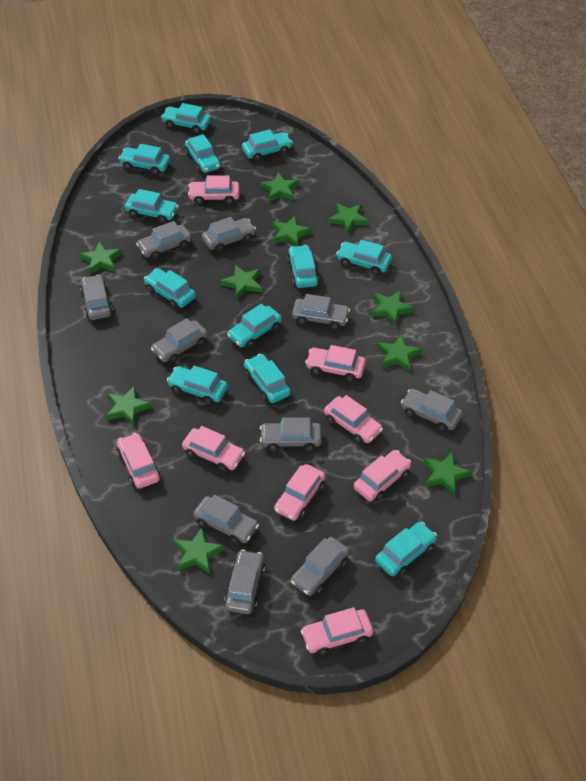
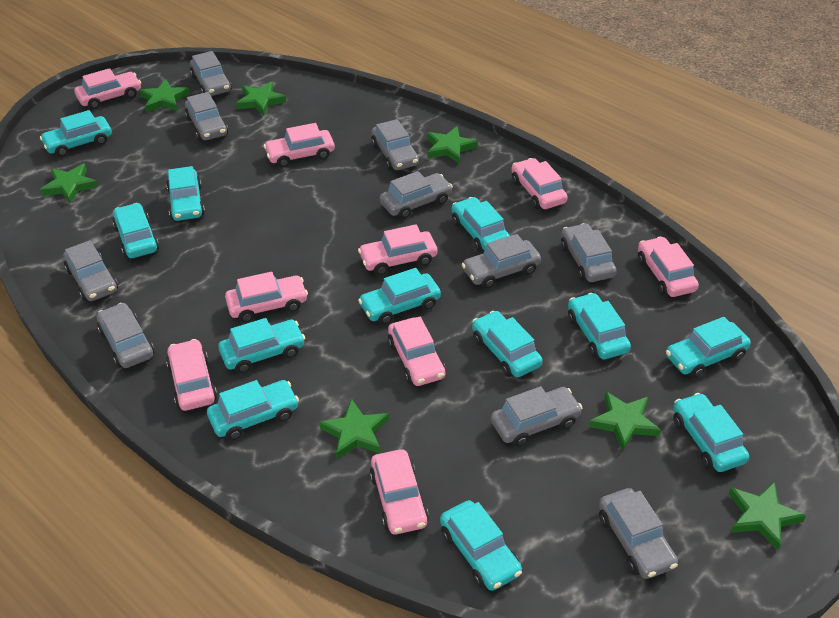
green star: [79,241,122,275] [106,386,152,426] [173,527,225,574] [220,265,262,299] [260,172,299,202] [272,216,312,246] [328,203,369,233] [371,290,414,326] [377,334,422,372] [424,451,472,496] = 10 -> [40,163,98,204] [139,79,190,113] [236,82,286,115] [319,399,389,459] [427,126,478,163] [589,391,661,451] [729,481,806,550] = 7
pink car: [117,433,160,489] [182,426,245,472] [188,175,239,204] [274,464,326,521] [301,607,373,656] [305,345,366,382] [324,395,383,444] [353,450,411,501] = 8 -> [74,68,141,109] [166,339,217,411] [225,272,308,322] [264,123,335,167] [358,224,437,275] [370,449,429,535] [388,317,446,386] [511,158,567,209] [638,237,699,297] = 9

